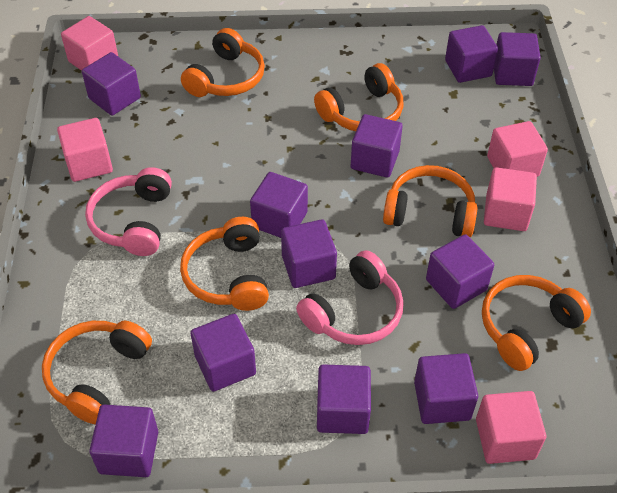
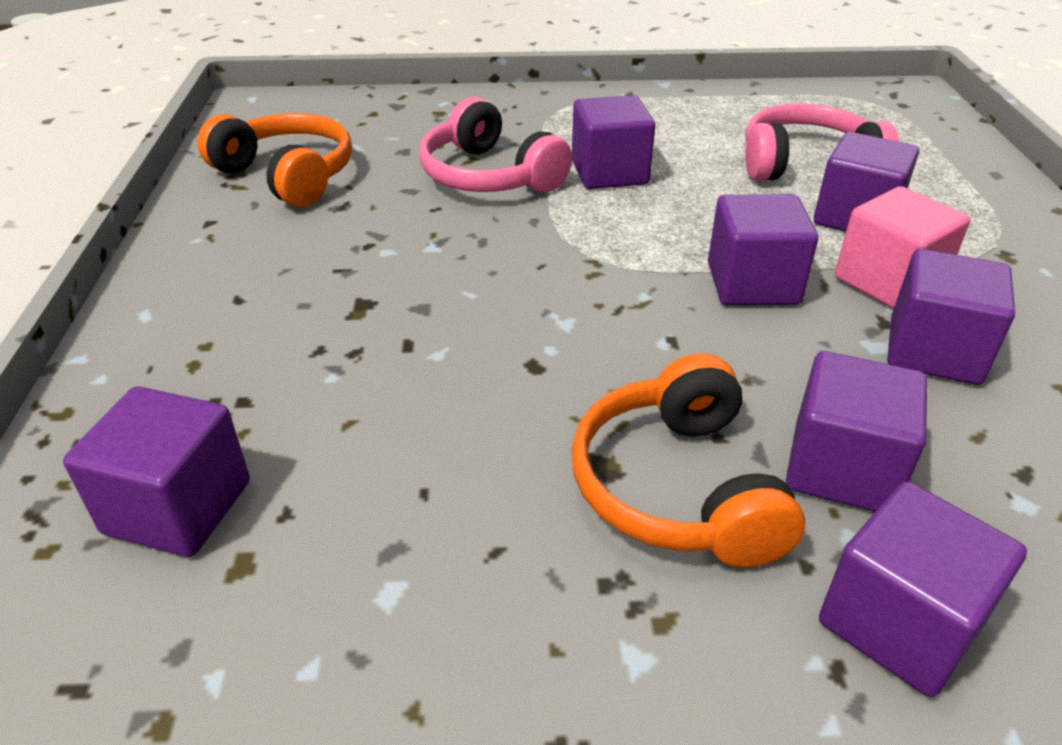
orange headphones: [42,321,152,424] [180,217,269,311] [181,28,265,97] [314,63,404,131] [383,165,477,237] [482,275,591,371] = 6 -> [197,113,352,207] [572,353,805,568] = 2
pink cube: [57,118,113,182] [61,16,118,71] [476,391,546,464] [484,167,537,231] [487,121,548,177] = 5 -> [835,186,970,309] = 1
purple cube: [82,52,141,116] [89,405,158,477] [190,314,256,392] [250,172,308,238] [281,219,337,288] [317,364,371,434] [351,114,403,178] [414,353,478,424] [426,234,494,309] [445,25,498,83] [494,32,541,86] = 11 -> [63,386,250,557] [572,95,655,189] [708,194,818,305] [786,351,927,512] [814,132,919,232] [819,481,1027,697] [888,249,1015,385] = 7

